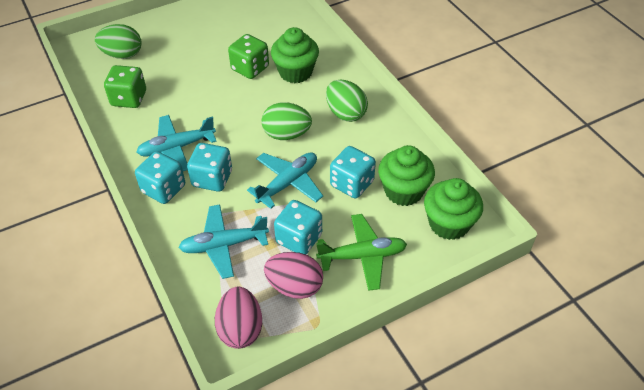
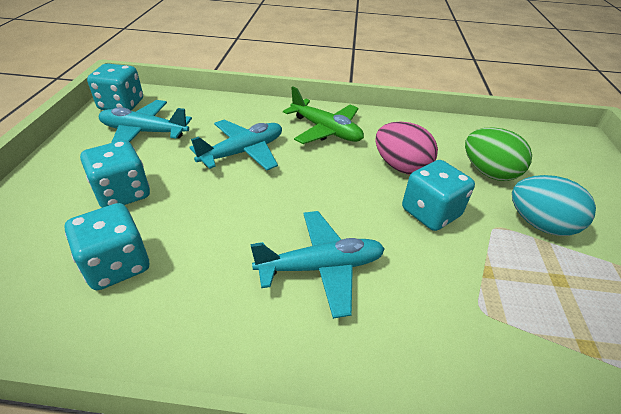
green cupcake: [271,27,319,83] [378,145,435,206] [424,178,483,240] = 3 -> none = 0
green dice: [104,65,146,108] [228,34,269,79] = 2 -> none = 0
green egg: [95,24,141,59] [262,102,312,140] [326,80,368,122] = 3 -> [465,127,532,181] = 1
pink egg: [215,287,262,349] [264,252,323,299] = 2 -> [375,122,438,174] = 1
turquoise egg: none = 0 -> [512,175,596,236] = 1

